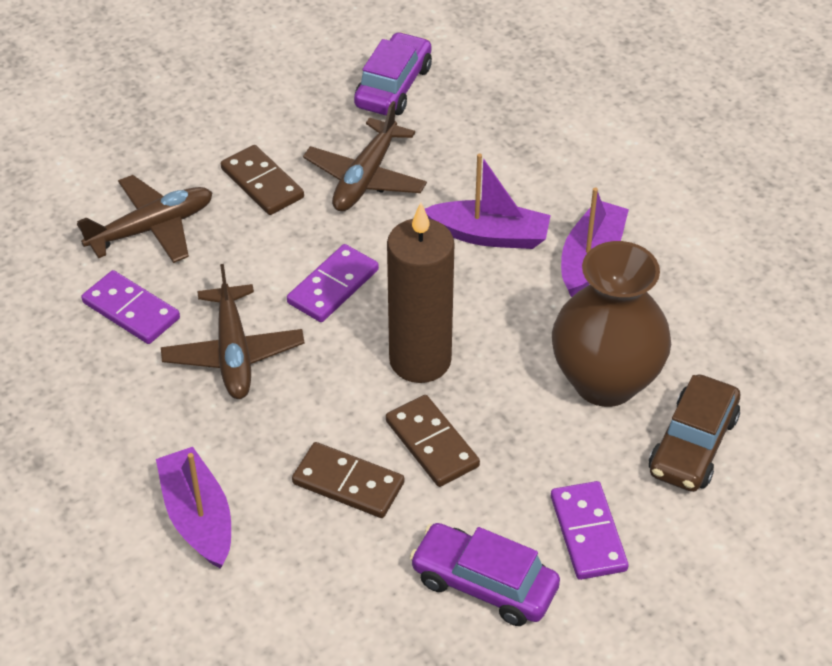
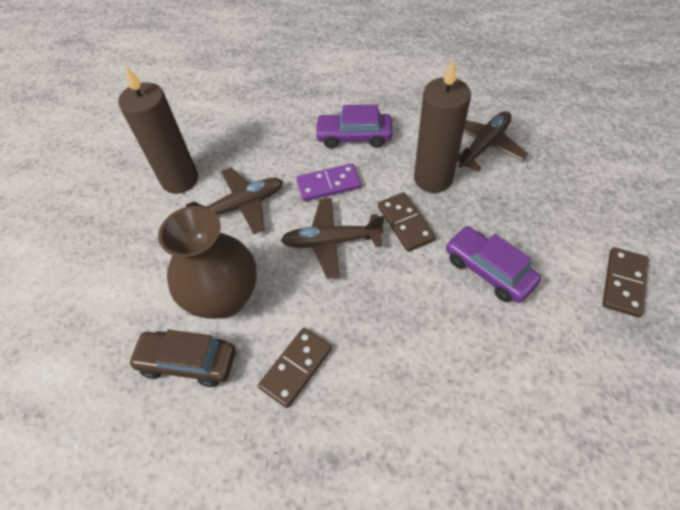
brown candle: [387,203,454,383] = 1 -> [118,65,198,194] [414,59,471,193] = 2
purple boat: [156,447,231,568] [425,153,551,249] [561,187,629,297] = 3 -> none = 0
purple domino: [81,270,180,344] [287,244,379,322] [551,481,629,580] = 3 -> [296,163,361,201] = 1

